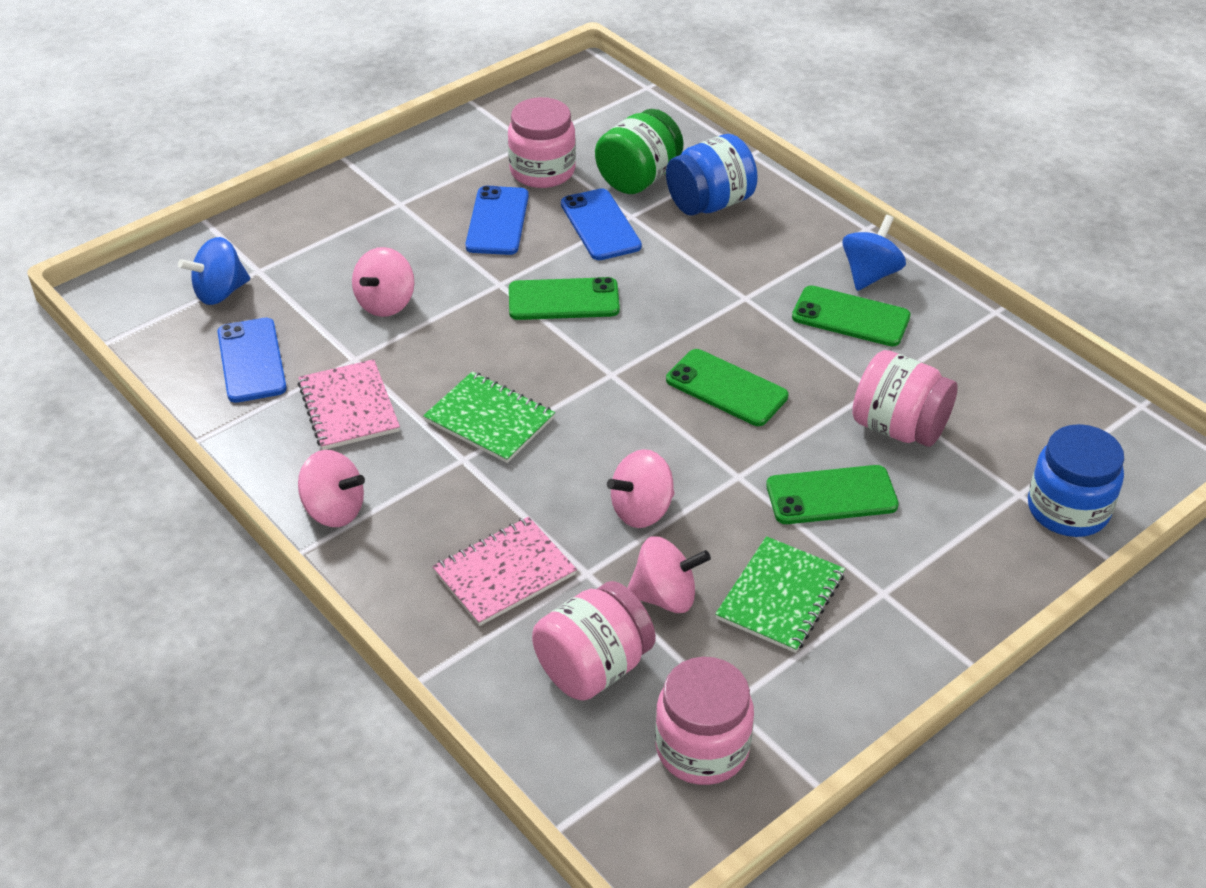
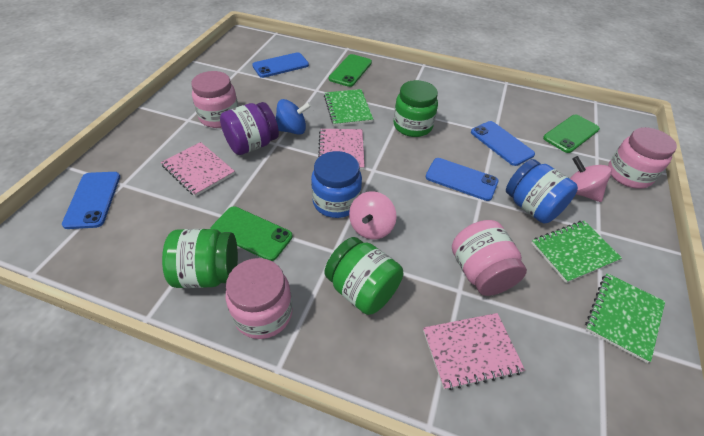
blue phone: [217,318,287,403] [465,186,529,255] [561,188,642,260] = 3 -> [62,172,120,229] [252,52,309,78] [426,158,499,201] [471,121,535,166] = 4
blue spinning top: [178,237,250,305] [842,215,906,291] = 2 -> [276,99,311,135] = 1
green jar: [595,109,684,194] = 1 -> [162,229,238,288] [325,237,403,315] [394,80,438,137] = 3
green notebook: [423,371,555,463] [715,536,845,653] = 2 -> [324,89,373,126] [531,221,622,283] [585,273,665,363] = 3
green phone: [509,277,620,320] [666,349,788,426] [766,465,899,524] [792,285,911,346] = 4 -> [210,206,293,261] [329,54,372,87] [543,115,600,153] = 3
pink notebook: [298,359,400,450] [432,517,577,626] = 2 -> [161,142,235,197] [318,129,365,170] [423,313,525,390] = 3
pink spinning top: [298,450,365,527] [352,247,414,317] [607,449,675,528] [628,536,711,613] = 4 -> [349,191,397,239] [570,156,612,202] = 2
purple jar: none = 0 -> [220,102,279,155] = 1

